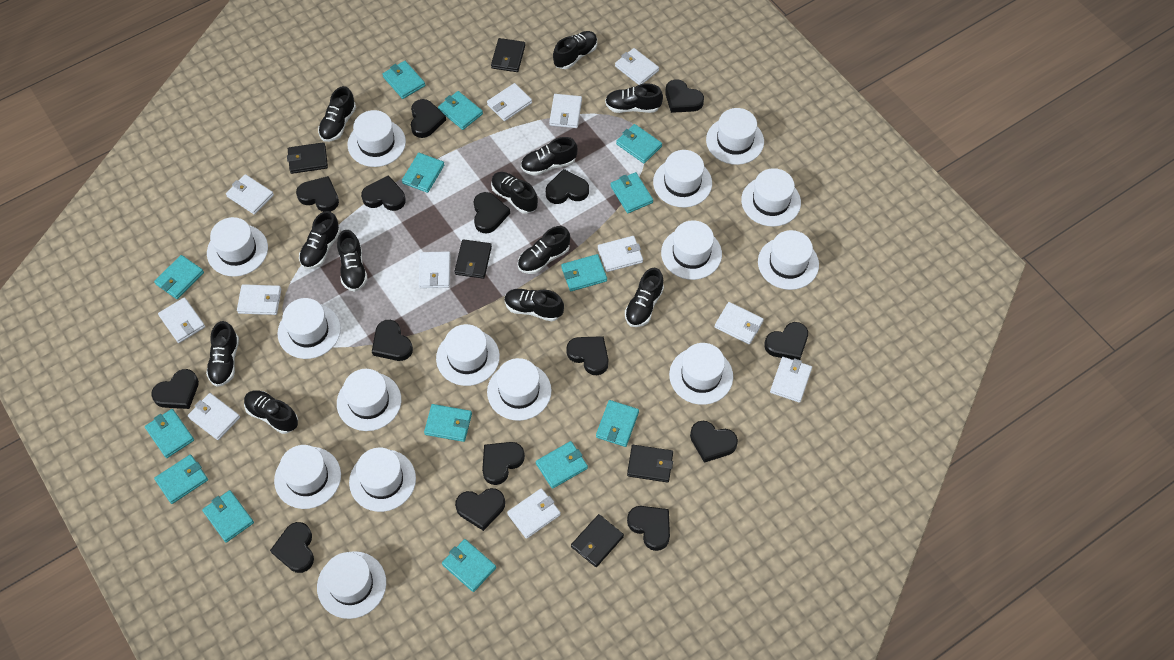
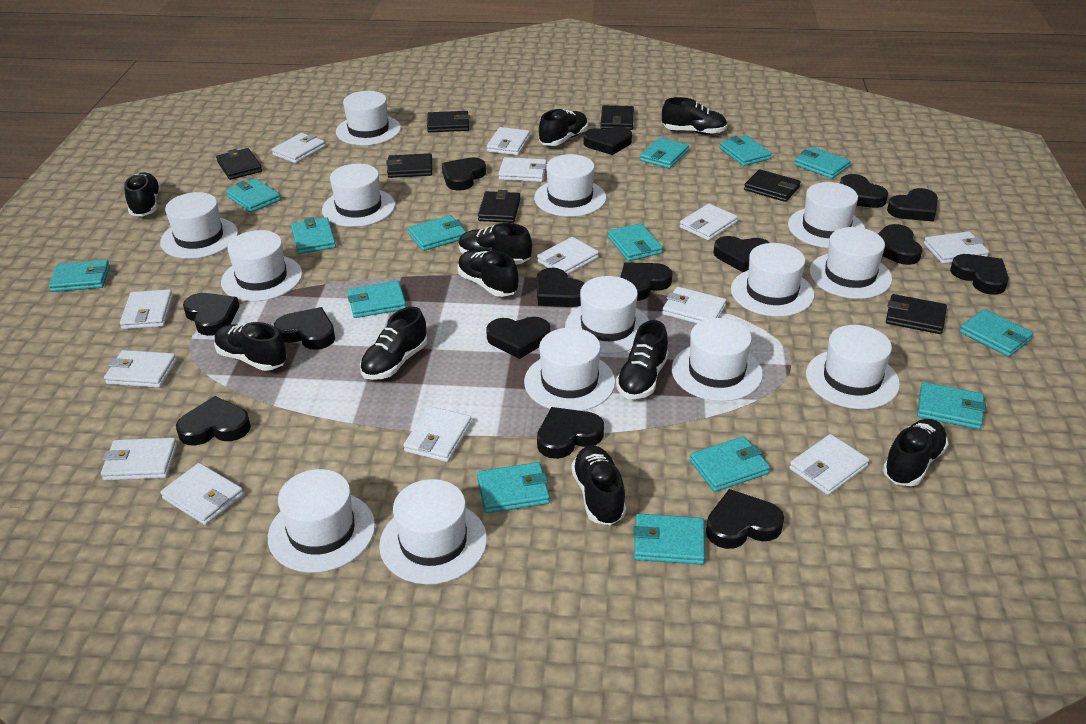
black shoe: [206,321,239,387] [244,390,298,434] [299,211,340,269] [318,86,356,142] [337,230,368,292] [491,172,538,214] [505,289,564,321] [518,226,570,274] [521,137,578,176] [553,31,597,69] [605,83,663,113] [625,268,664,327] = 12 -> [124,172,161,217] [214,322,287,371] [360,307,427,380] [457,250,519,297] [459,223,532,265] [539,109,588,146] [571,446,626,525] [616,320,668,399] [662,97,727,135] [883,419,948,486] = 10
black wallet: [287,142,328,174] [455,239,492,279] [491,38,525,72] [571,514,624,567] [627,445,673,483] = 5 -> [216,148,262,180] [386,153,432,178] [427,111,470,132] [478,190,520,223] [600,105,634,130] [744,169,801,202] [886,294,947,334] = 7
white hat: [207,217,268,277] [274,445,341,509] [277,298,341,359] [317,551,386,619] [337,369,401,431] [347,110,406,167] [349,448,416,512] [436,324,500,386] [487,358,552,421] [653,150,712,207] [661,220,722,280] [669,343,733,405] [706,108,764,165] [741,168,801,227] [758,230,819,290] = 15 -> [160,192,238,259] [221,230,302,301] [268,469,375,573] [322,164,395,227] [336,91,401,146] [379,479,487,584] [524,328,615,411] [534,154,606,217] [565,276,649,354] [672,318,763,401] [731,243,814,317] [788,182,865,248] [806,325,900,409] [809,227,892,299] = 14
white wallet: [158,297,205,343] [188,393,240,440] [226,174,274,215] [237,284,281,315] [419,251,451,288] [487,83,532,121] [507,488,561,539] [549,94,582,128] [598,236,643,272] [615,48,659,85] [715,302,764,344] [770,357,812,403] = 12 -> [101,438,177,481] [104,350,177,388] [120,289,173,329] [161,463,244,525] [272,133,325,163] [403,406,472,462] [487,127,530,155] [498,157,547,182] [537,237,599,275] [662,287,726,324] [680,204,738,241] [789,434,869,495] [924,231,989,264] = 13

